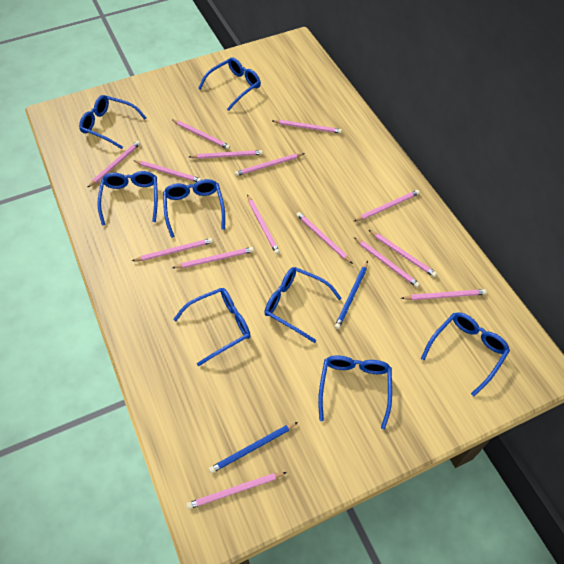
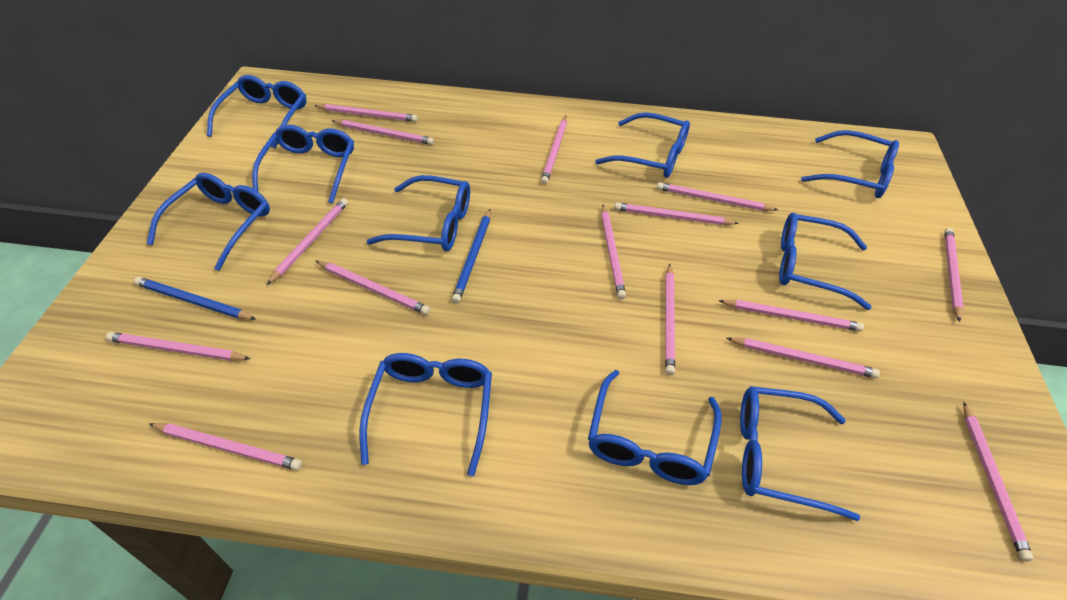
blue glasses: [79,95,147,149] [97,171,158,225] [163,179,225,238] [173,288,251,366] [198,57,261,111] [264,267,342,343] [318,355,392,429] [421,312,510,396] = 8 -> [147,173,270,271] [207,75,307,149] [252,125,354,204] [359,353,492,476] [367,175,470,251] [588,370,722,485] [595,112,690,178] [740,386,860,521] [779,213,872,310] [801,130,899,198] = 10

